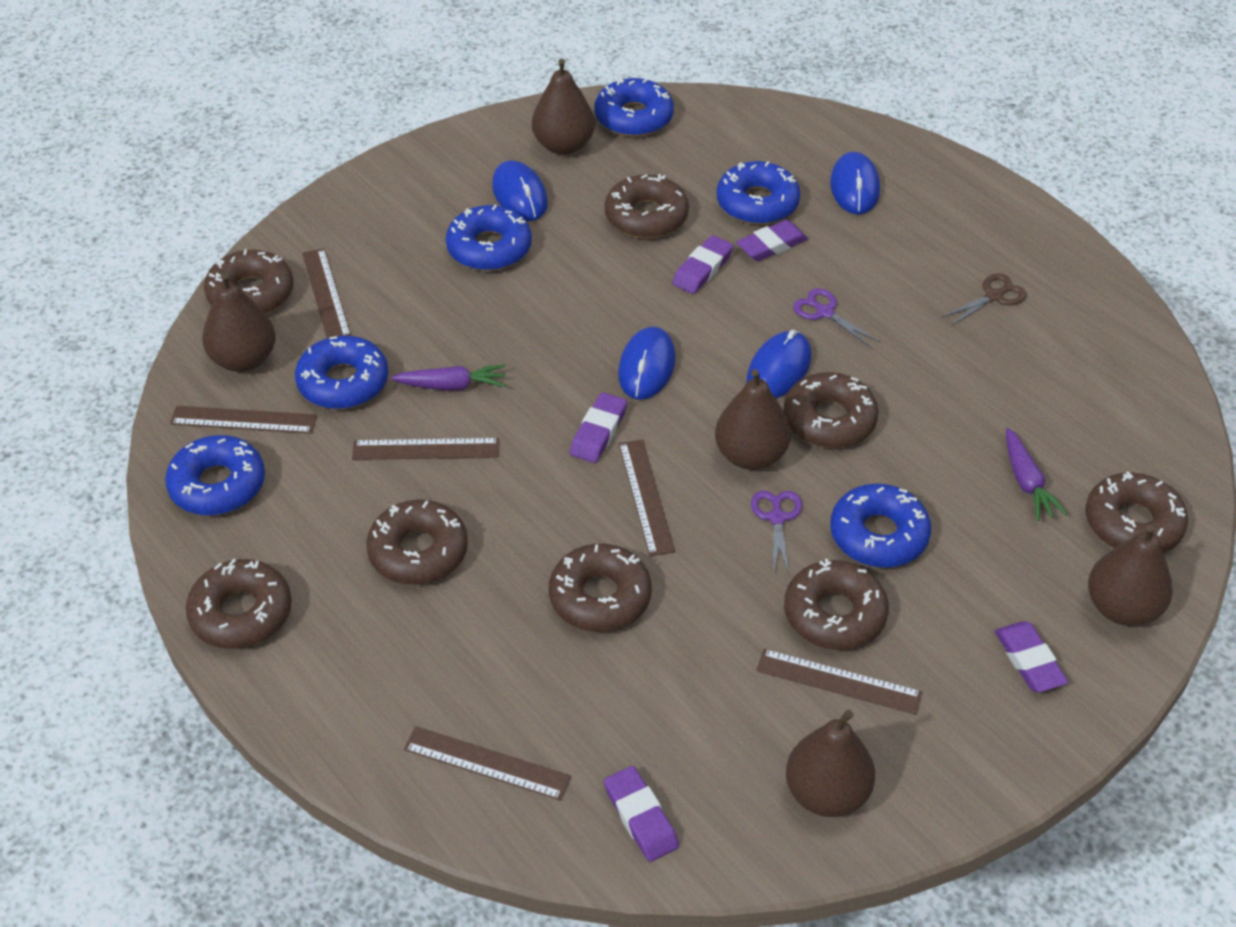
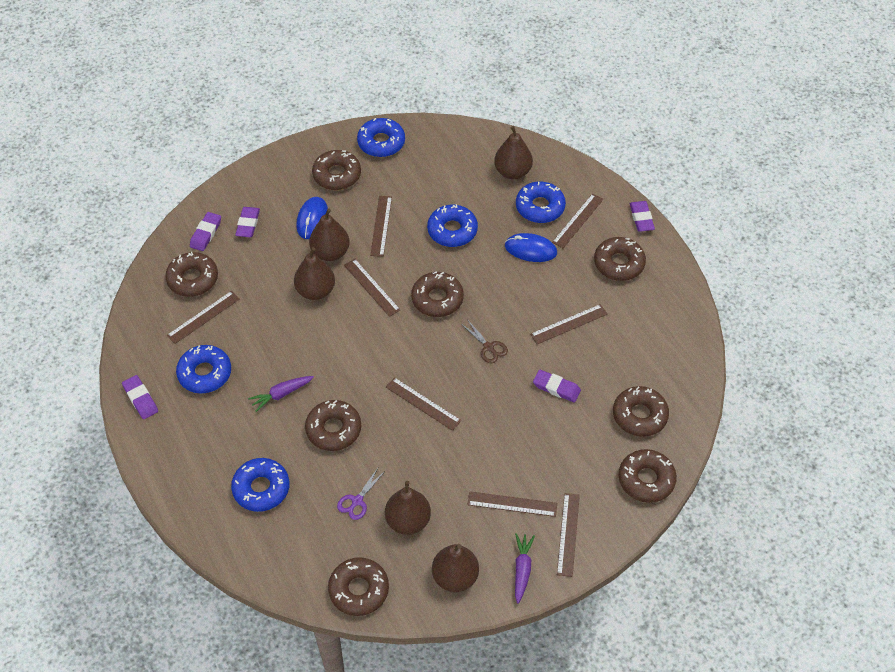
blue donut: [165,435,265,516] [295,336,388,409] [446,205,532,271] [595,78,674,137] [717,161,800,225] [830,484,931,568] = 6 -> [176,345,231,393] [231,458,289,512] [357,118,405,157] [427,204,478,247] [516,182,566,223] = 5
blue mouse: [492,160,548,221] [618,327,675,399] [747,330,811,398] [830,152,880,214] = 4 -> [296,197,328,239] [505,233,557,262] = 2
brown ruler: [170,406,317,434] [302,248,351,338] [352,438,500,460] [404,726,571,800] [619,439,675,556] [757,649,922,715] = 6 -> [167,291,240,344] [344,259,401,317] [370,196,392,257] [386,377,461,431] [467,491,557,517] [530,304,607,344] [552,194,603,248] [557,493,580,577] = 8
purple scissors: [751,491,802,574] [793,288,880,348] = 2 -> [337,468,385,520] = 1

